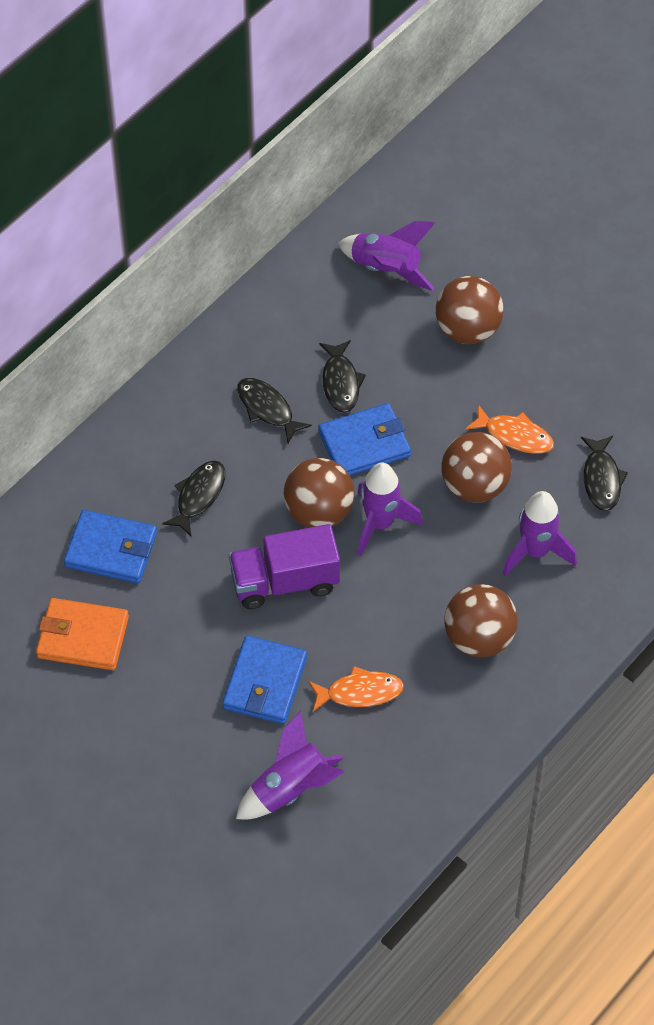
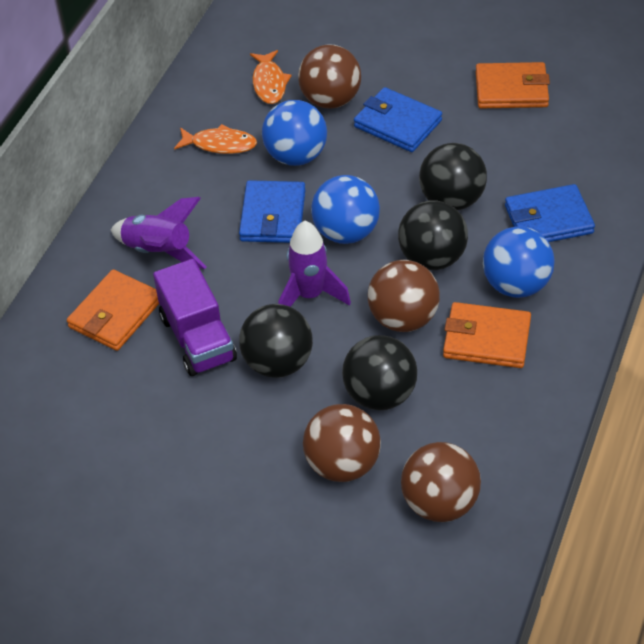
black ball: none = 0 -> [239,304,313,378] [342,335,417,410] [398,200,468,270] [419,143,487,210] = 4
black fish: [162,461,225,536] [237,378,312,443] [319,340,366,413] [581,436,628,511] = 4 -> none = 0
blue ball: none = 0 -> [262,100,327,166] [311,175,380,244] [483,226,555,298] = 3
orange wallet: [36,598,129,670] = 1 -> [67,269,159,351] [443,302,531,368] [476,62,550,108] = 3
purple rocket: [236,711,344,819] [338,221,435,291] [357,463,423,556] [503,491,577,576] = 4 -> [111,197,207,269] [278,221,351,307] = 2

